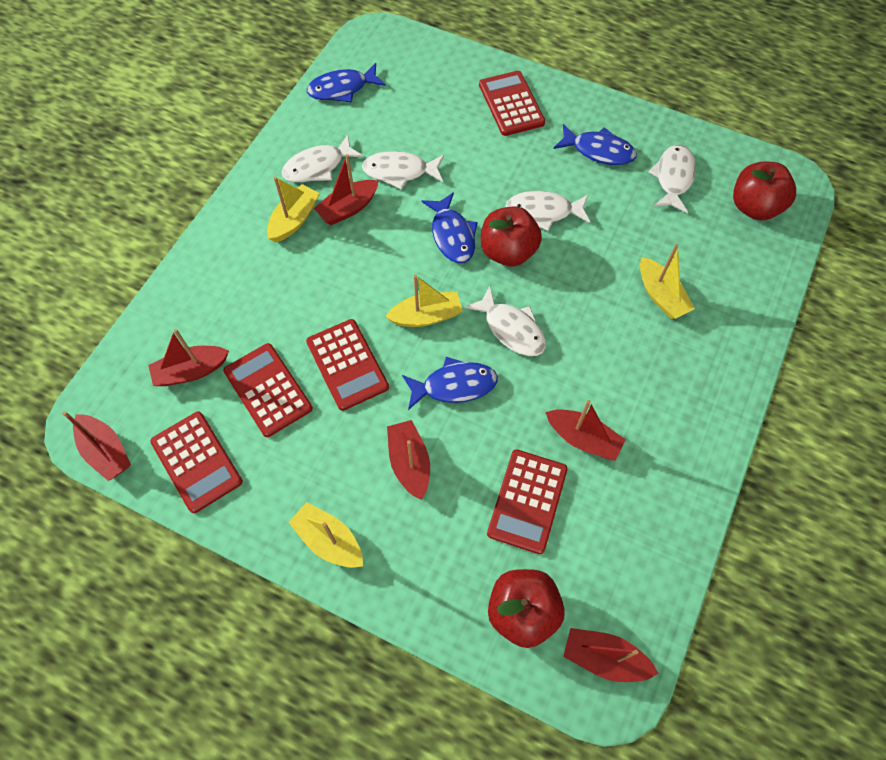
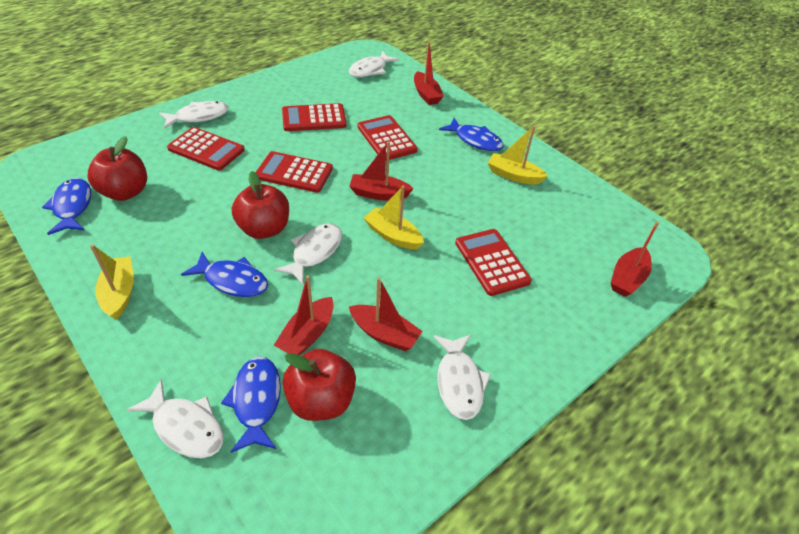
red boat: [62,411,131,481] [148,329,229,386] [314,154,379,225] [387,420,430,500] [545,400,626,461] [563,628,659,682] = 6 -> [274,275,334,355] [349,141,414,201] [349,277,423,351] [414,42,444,105] [611,221,659,297] = 5
yellow boat: [267,177,320,243] [288,502,363,568] [385,275,463,327] [640,244,695,319] = 4 -> [90,244,134,320] [364,185,424,250] [488,126,548,184] = 3

